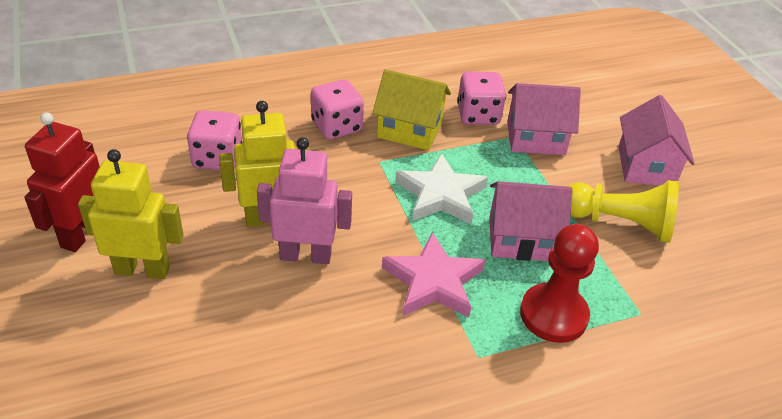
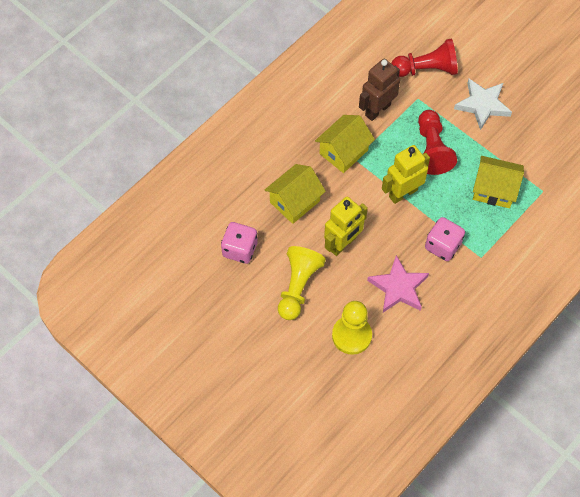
brown robot: none = 0 -> [359,59,400,121] = 1
pink dice: [187,110,243,170] [311,79,364,139] [457,72,506,125] = 3 -> [221,222,258,264] [425,217,465,261] = 2
pink house: [489,181,573,261] [507,83,581,155] [618,95,695,186] = 3 -> none = 0
pink robot: [257,137,352,264] = 1 -> none = 0
red pawn: [520,224,599,343] = 1 -> [391,39,458,77] [418,110,457,175] = 2
red robot: [24,112,100,252] = 1 -> none = 0
yellow house: [373,69,451,150] = 1 -> [265,164,326,224] [315,115,375,173] [473,156,524,208] = 3
yellow pawn: [567,180,679,243] = 1 -> [278,246,326,320] [332,301,372,355] = 2

